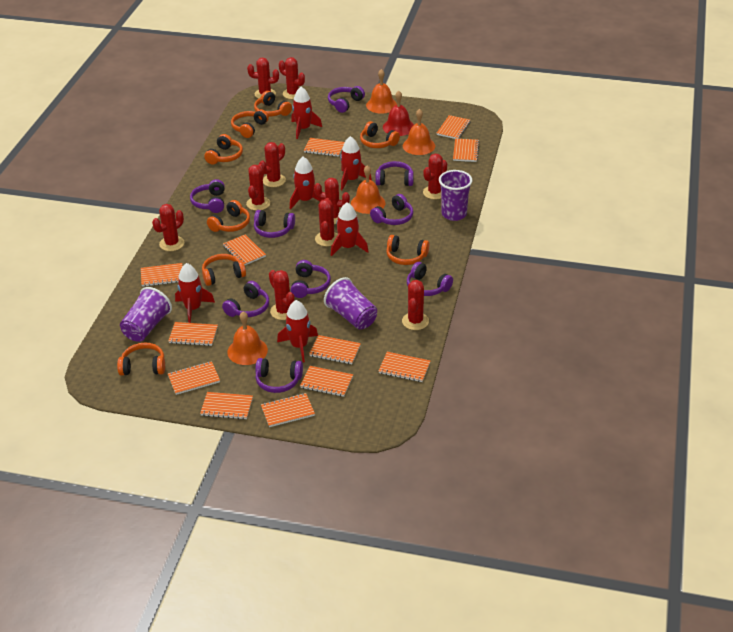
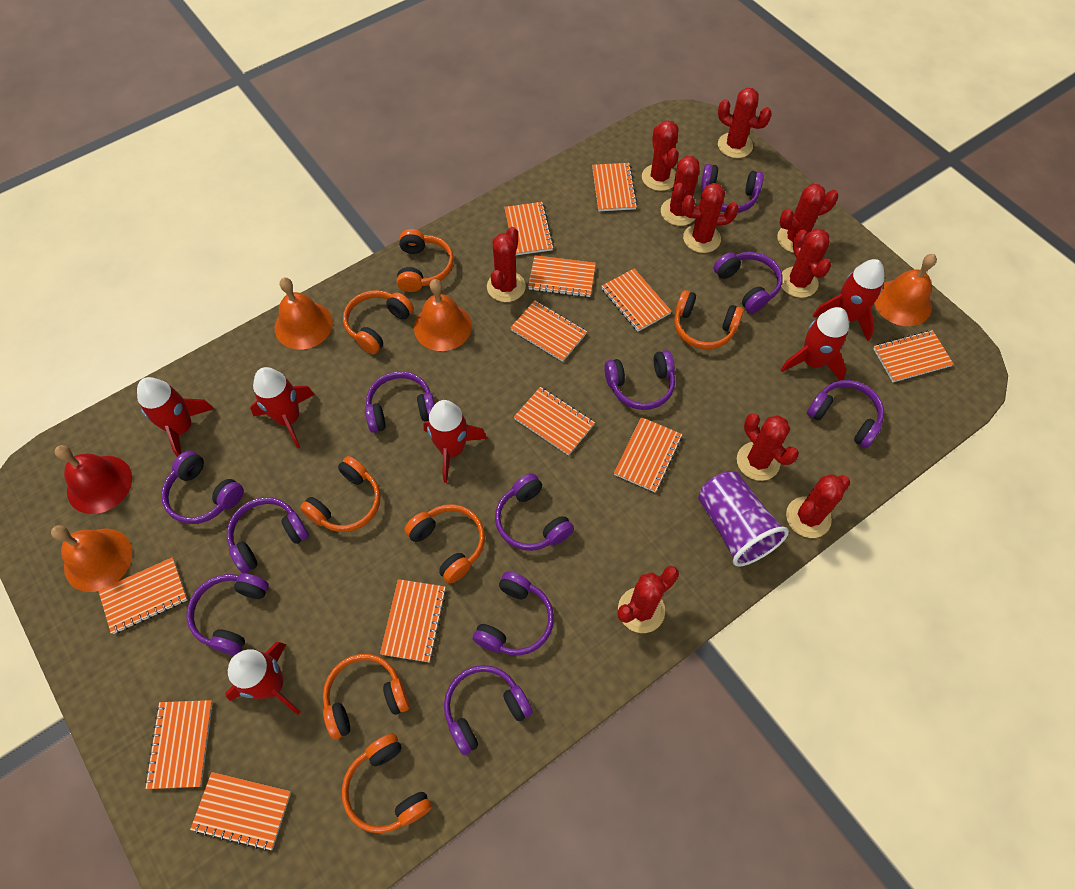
orange headphones: [117,343,165,376] [202,254,246,286] [204,134,243,165] [207,200,250,232] [231,109,269,138] [254,91,292,117] [360,121,400,148] [386,235,429,265] = 8 -> [300,456,381,532] [323,654,410,739] [342,734,432,833] [343,290,414,354] [397,229,454,292] [404,504,485,584] [674,290,744,349] = 7
purple cup: [120,287,172,342] [324,277,377,330] [439,170,472,221] = 3 -> [698,471,789,567] = 1
purple headphones: [190,179,225,213] [222,281,269,317] [254,210,295,238] [255,358,303,393] [291,260,331,298] [328,86,365,113] [370,194,413,225] [375,161,414,186] [407,262,453,296] = 9 -> [161,451,244,524] [186,573,269,655] [227,497,309,573] [365,371,435,433] [444,665,533,755] [473,571,554,655] [495,473,574,551] [604,350,675,410] [701,164,764,213] [714,252,783,313] [807,380,884,448] = 11

